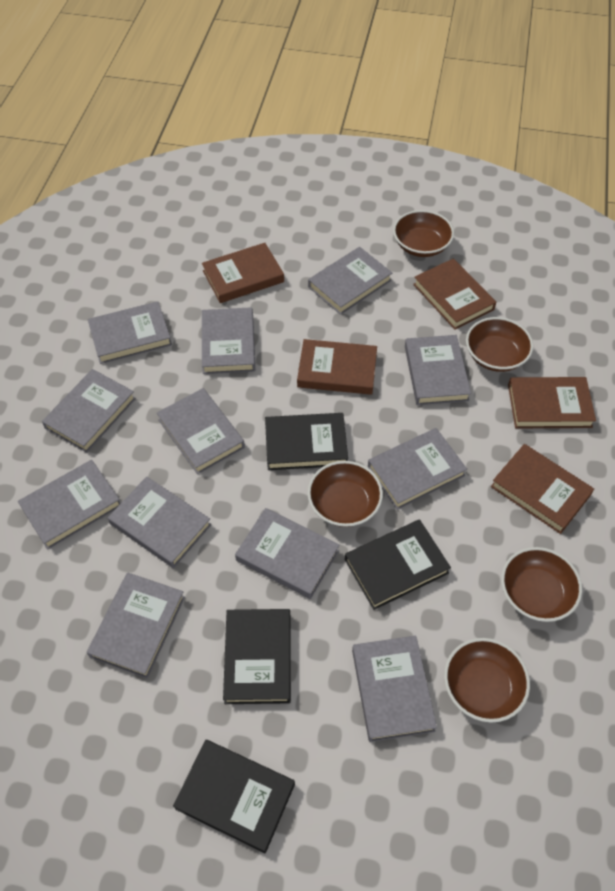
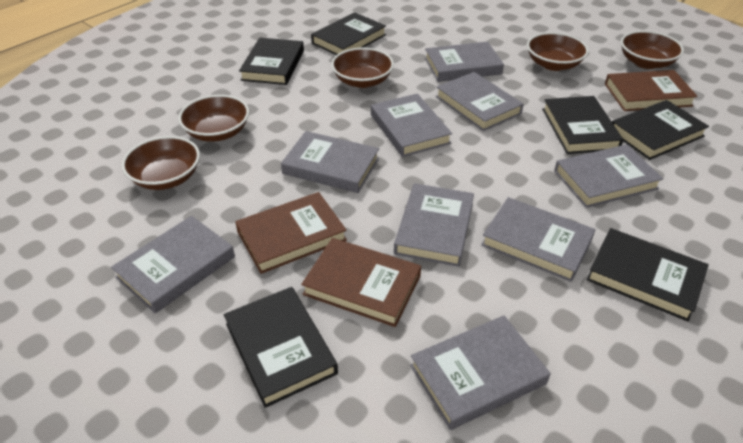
black book: [173,740,295,853] [223,609,291,704] [265,413,348,470] [345,519,451,610] = 4 -> [224,287,338,408] [239,38,304,85] [311,12,386,55] [542,96,623,154] [586,228,709,322] [612,100,709,160] = 6
brown book: [202,243,284,303] [297,339,377,395] [413,258,496,330] [491,444,594,534] [508,377,596,428] = 5 -> [235,192,347,274] [301,238,421,327] [605,70,698,111] = 3
grey book: [18,460,121,550] [42,369,136,453] [87,572,185,678] [88,301,172,364] [108,477,211,568] [157,388,245,474] [202,307,255,374] [235,508,340,599] [308,247,392,315] [352,636,437,742] [368,428,467,510] [405,335,471,405] = 12 -> [111,216,235,313] [281,131,379,193] [371,94,452,157] [394,183,474,267] [410,315,551,430] [425,42,504,82] [436,72,524,131] [481,197,595,282] [554,144,663,208] = 9

